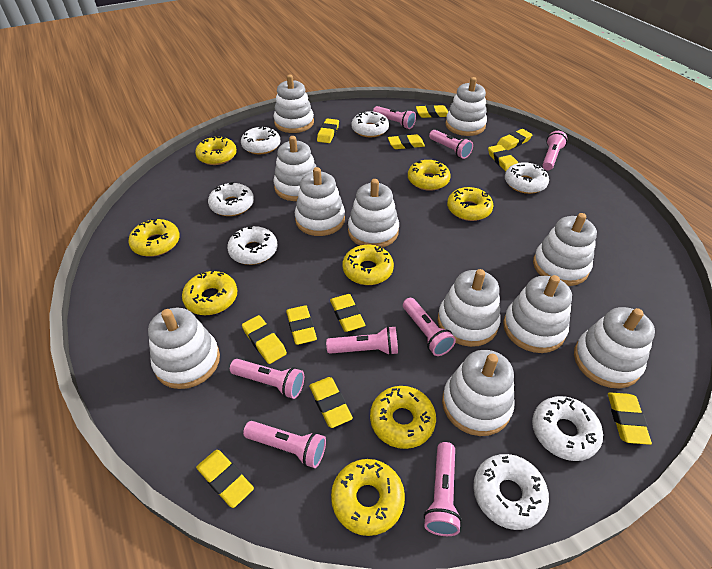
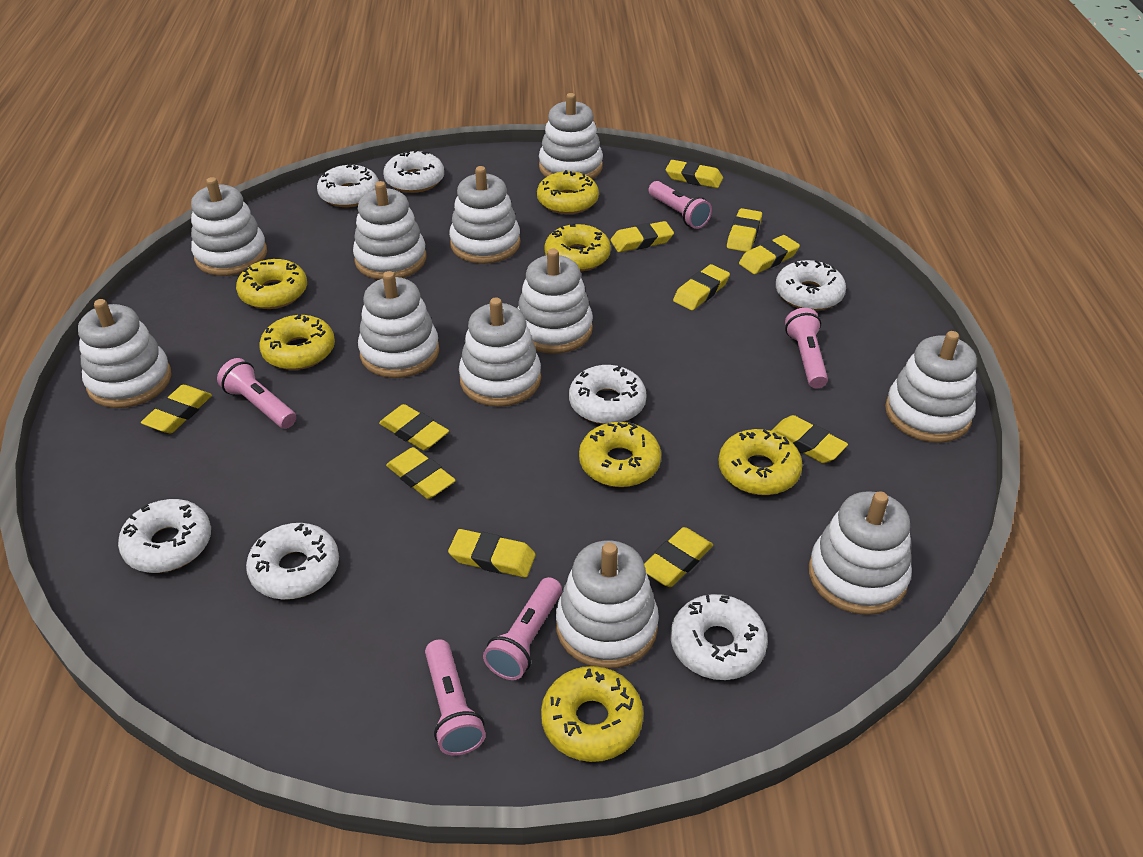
pink flashlight: [230,359,304,399] [243,421,326,468] [326,326,398,355] [373,106,416,129] [403,298,456,356] [424,442,462,536] [429,130,473,159] [542,131,567,170] = 8 -> [217,358,296,429] [425,639,486,756] [483,577,562,680] [649,181,712,229] [785,308,828,388] = 5
yellow donut: [128,219,180,257] [182,270,237,315] [195,136,237,165] [331,459,405,536] [343,245,394,285] [370,386,436,449] [408,160,451,191] [447,187,494,221] = 8 -> [236,259,307,309] [259,314,335,370] [537,170,599,214] [541,666,644,762] [544,223,611,271] [579,422,661,487] [719,429,803,495] = 7

